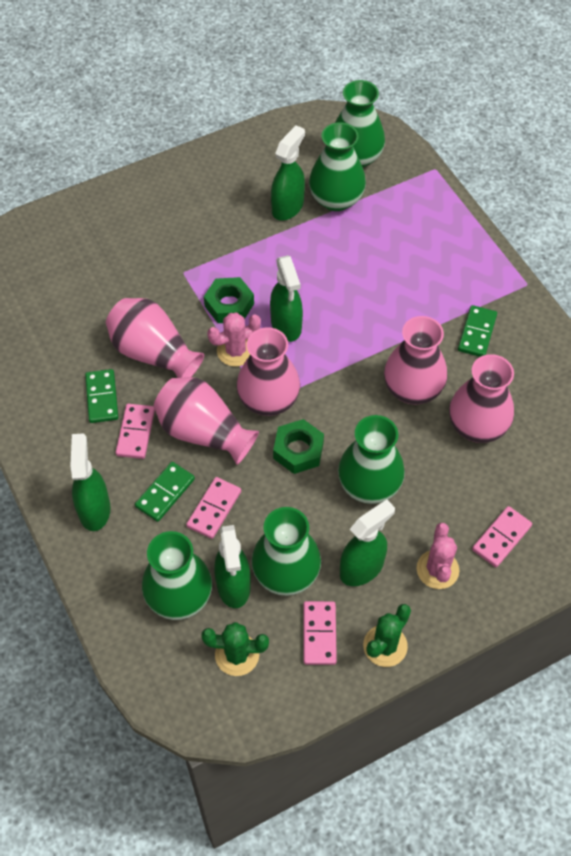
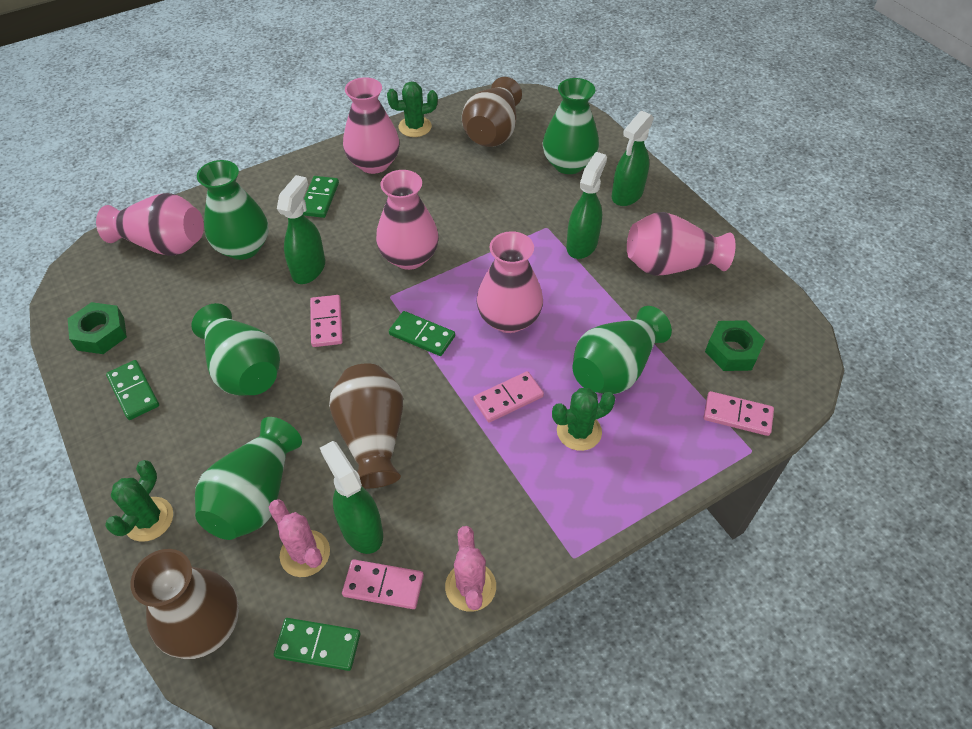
brown vase: none = 0 -> [131,549,239,659] [329,363,403,488] [462,77,522,147] = 3
green cactus: [201,622,269,676] [363,604,411,667] = 2 -> [105,460,173,542] [387,81,438,137] [552,388,615,451] = 3
green domino: [85,369,118,423] [135,462,195,522] [458,305,497,357] = 3 -> [106,360,159,420] [274,618,360,671] [303,176,339,218] [389,311,455,356] = 4
green spray bottle: [70,433,111,531] [214,525,251,608] [270,255,303,342] [271,125,305,221] [340,499,395,586] = 5 -> [277,175,325,284] [320,441,383,554] [566,152,607,259] [612,111,654,206] = 4

